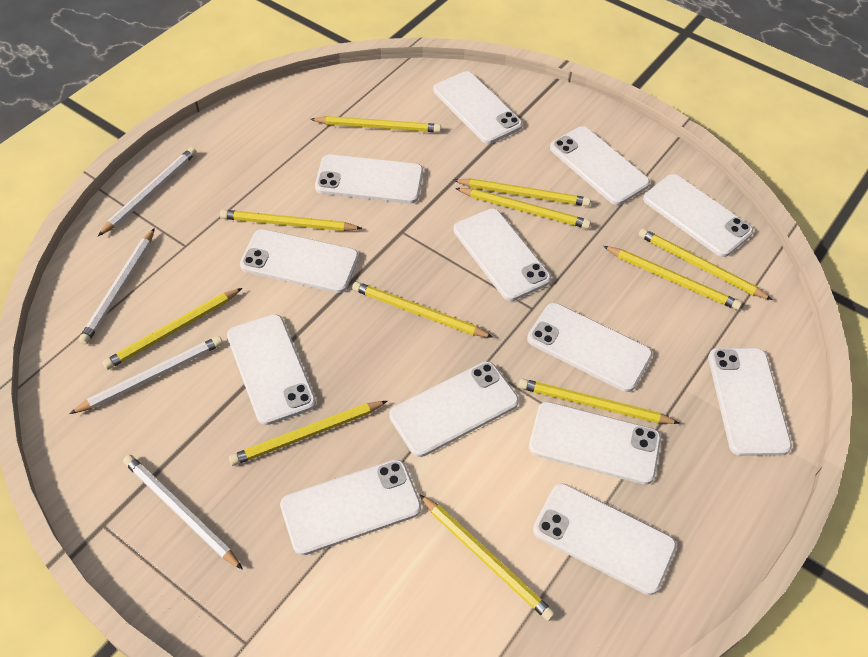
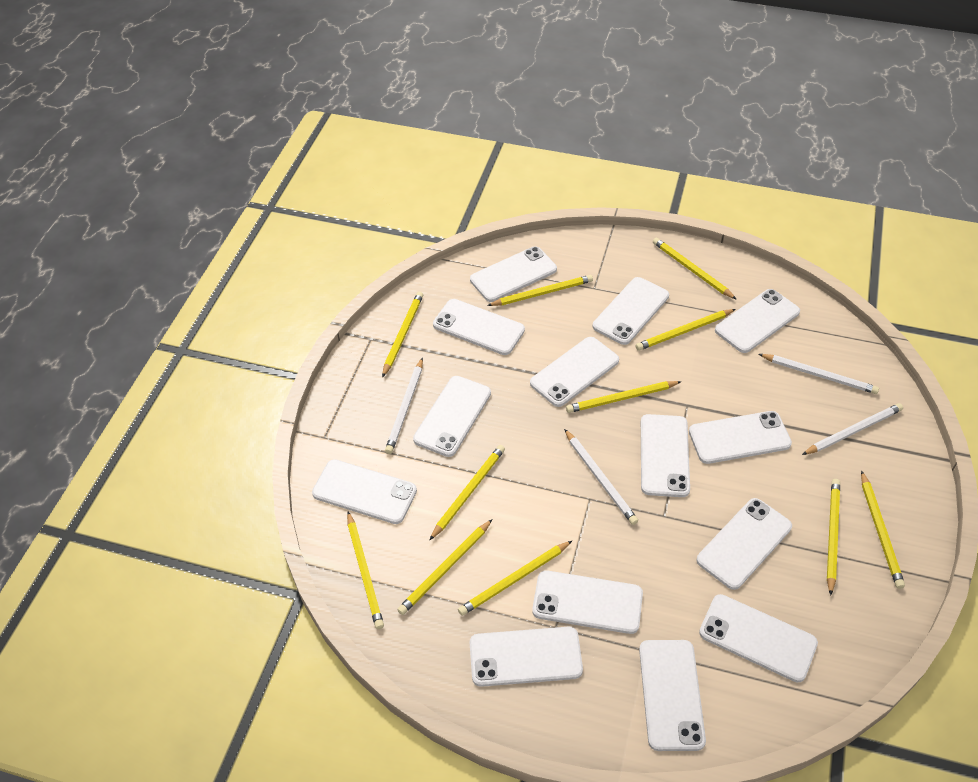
white phone: [227,314,316,425] [240,229,359,293] [280,459,421,555] [315,154,423,204] [389,362,519,457] [433,71,523,144] [454,209,551,301] [527,303,653,392] [529,402,661,485] [533,483,677,595] [550,126,650,205] [643,174,753,257] [708,348,792,456] = 13 -> [312,459,417,524] [413,376,491,457] [433,299,525,355] [470,246,557,302] [470,627,583,687] [530,337,619,407] [532,570,643,634] [593,277,669,345] [639,640,706,751] [641,414,690,497] [689,411,792,464] [697,498,792,590] [699,594,818,683] [715,289,800,353] = 14

